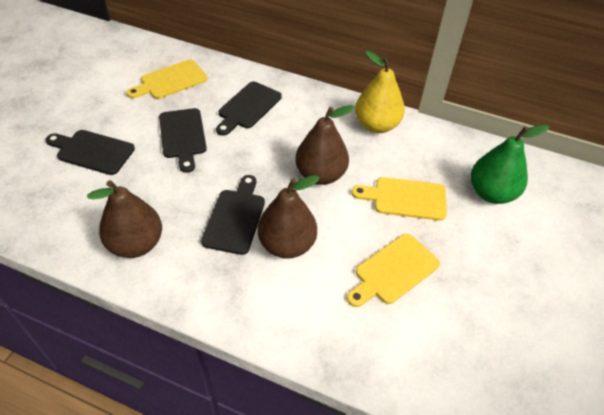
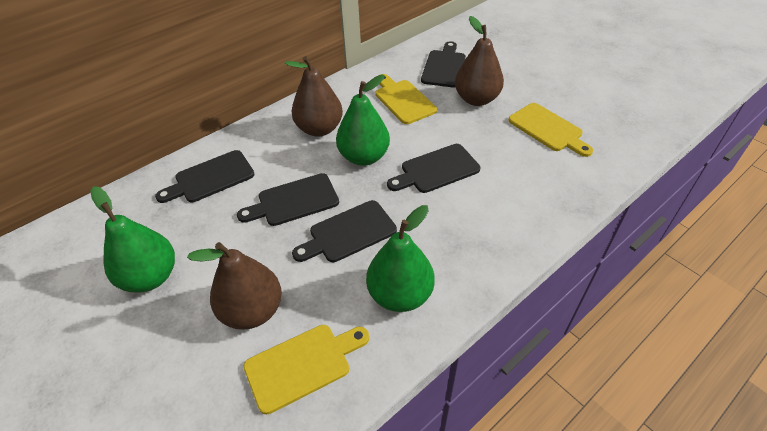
black cutting board: [46,130,135,175] [159,108,207,173] [201,175,265,255] [216,81,282,136] = 4 -> [155,150,255,203] [237,173,339,226] [292,200,397,262] [387,144,480,193] [421,41,466,87] = 5
green pear: [471,124,550,204] = 1 -> [91,186,175,293] [336,75,390,166] [366,205,435,312] = 3
yellow pear: [355,51,405,133] = 1 -> none = 0

